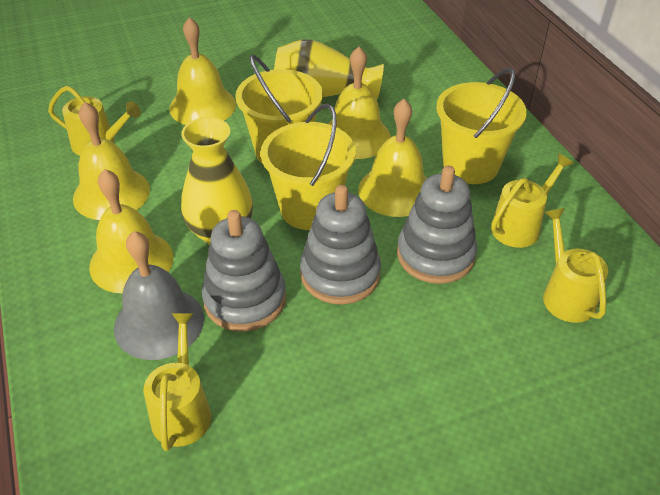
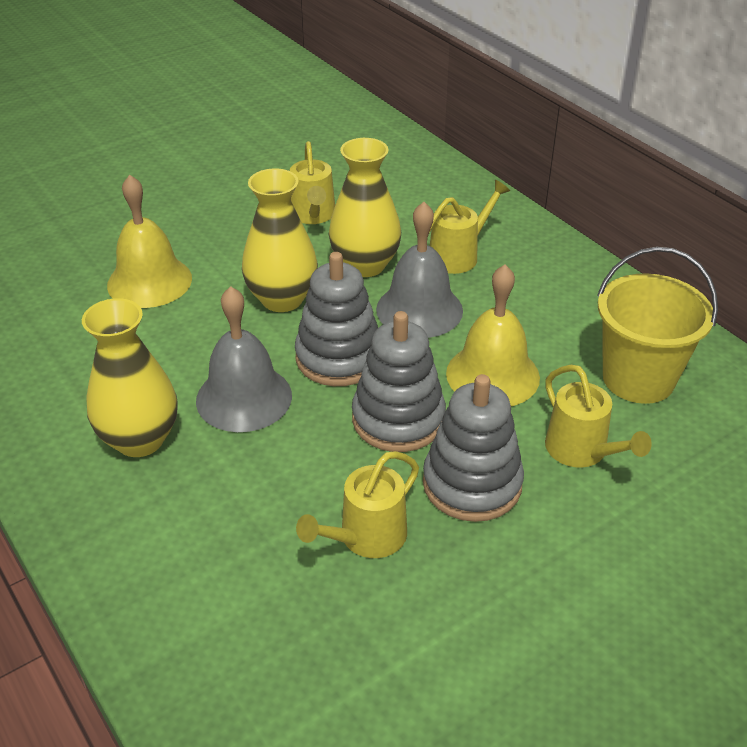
grey bell: [114,231,204,360] = 1 -> [196,286,292,432] [376,202,463,338] = 2
yellow bell: [73,102,150,220] [89,169,174,294] [169,17,236,125] [328,46,391,159] [358,99,427,217] = 5 -> [107,175,192,308] [446,265,540,406] = 2
yellow bucket: [235,55,323,164] [261,104,356,230] [436,68,527,184] = 3 -> [597,247,718,404] = 1
yellow vase: [181,117,253,245] [274,39,384,99] = 2 -> [82,298,178,457] [242,169,318,312] [329,138,401,277] = 3

